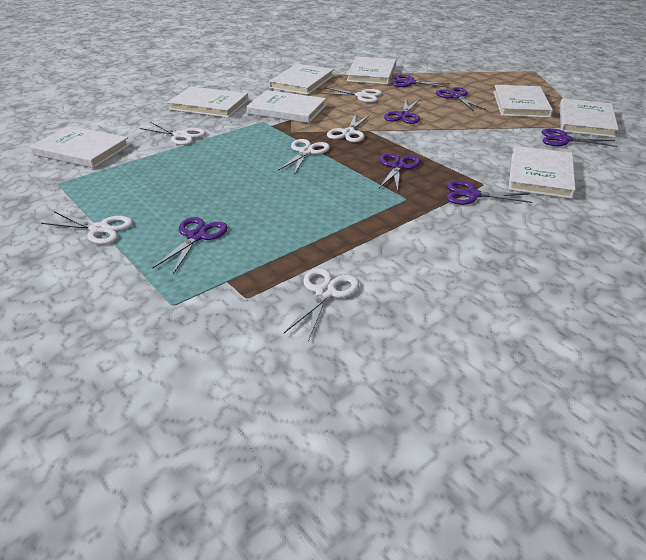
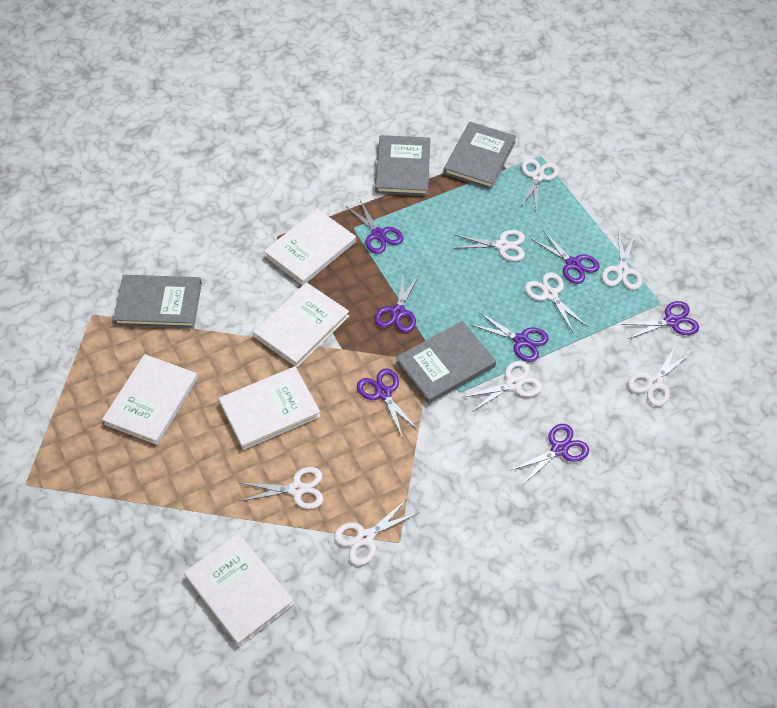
grey book: none = 0 -> [113,275,202,328] [375,135,431,196] [396,321,496,404] [444,122,516,189] = 4
white book: [30,126,130,168] [168,86,248,118] [247,90,326,123] [269,63,334,95] [346,56,396,85] [494,85,553,118] [508,146,576,199] [560,98,619,138] = 8 -> [102,354,198,445] [184,533,294,646] [219,367,321,450] [253,282,349,367] [264,209,356,285] = 5
white scissors: [41,212,133,244] [140,122,206,145] [278,139,330,175] [284,268,359,341] [320,87,382,103] [327,115,370,143] = 6 -> [240,467,323,509] [334,498,418,565] [453,230,525,261] [464,361,542,412] [520,158,559,208] [525,272,588,334] [602,232,642,290] [628,345,691,406] = 8

